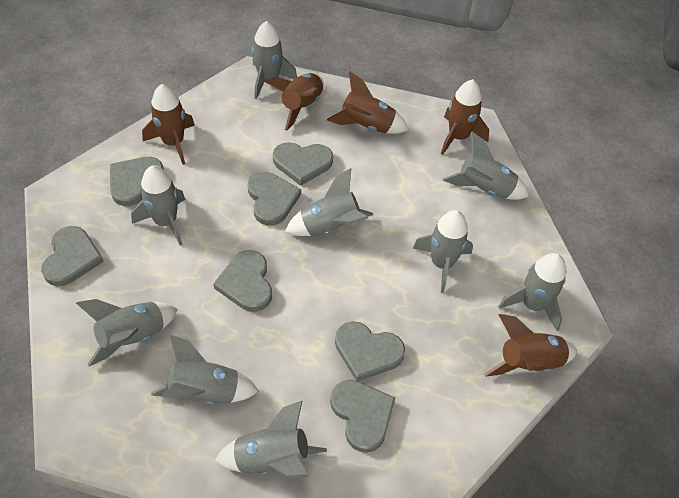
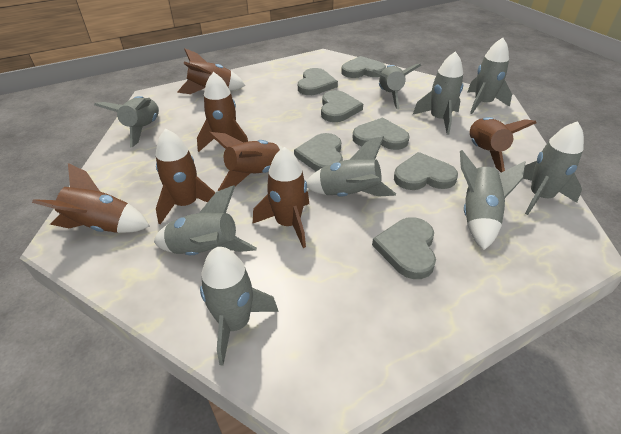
brown rocket: [142,84,195,165] [264,73,324,131] [327,71,408,134] [441,79,489,155] [484,314,577,377] = 5 -> [32,163,150,233] [156,128,215,224] [177,49,246,94] [197,72,248,152] [209,132,283,191] [253,147,309,248] [470,117,537,172] = 7

